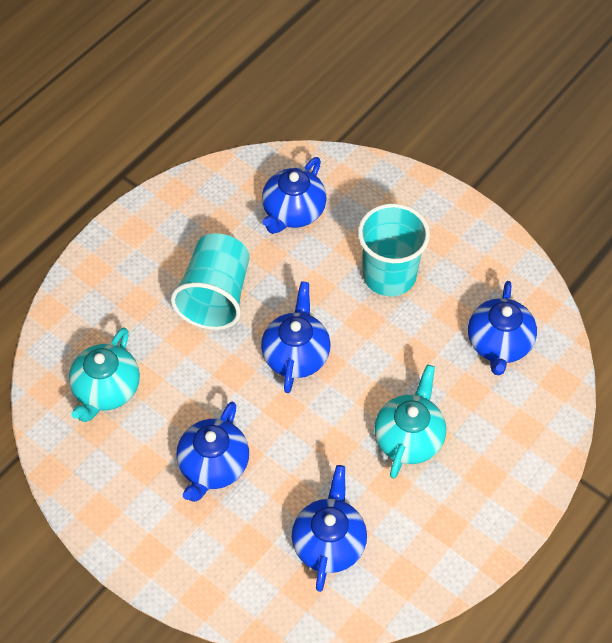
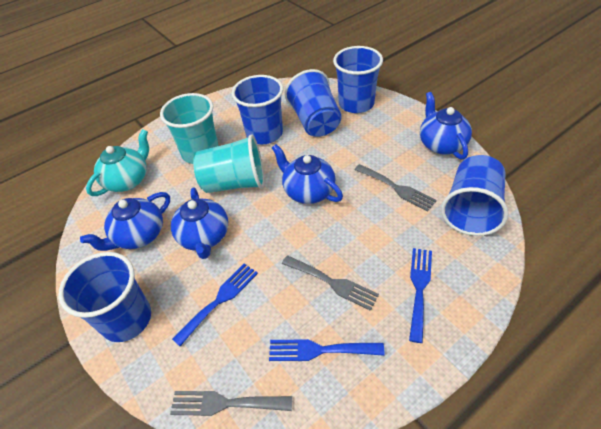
blue cup: none = 0 -> [58,252,151,342] [232,75,283,144] [285,69,341,137] [333,46,383,113] [441,155,509,236] = 5
blue fork: none = 0 -> [172,263,258,346] [269,339,385,361] [409,248,432,343] = 3
blue teapot: [176,402,249,502] [261,281,330,393] [262,157,327,234] [292,465,367,592] [468,281,537,375] = 5 -> [80,192,170,251] [171,187,228,259] [272,144,343,204] [420,92,472,160] = 4
grey fork: none = 0 -> [170,391,292,416] [282,256,379,311] [355,164,437,212] = 3
turquoise teapot: [69,327,140,422] [374,365,446,479] = 2 -> [86,129,149,196] = 1

